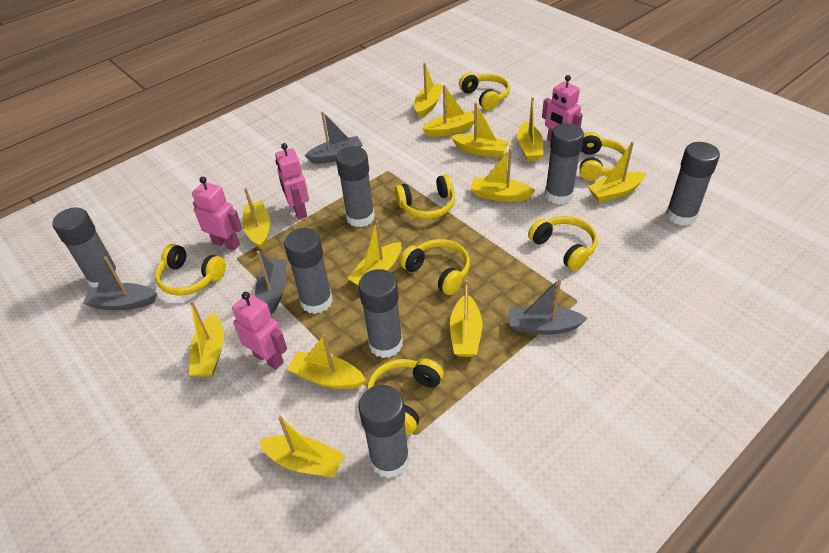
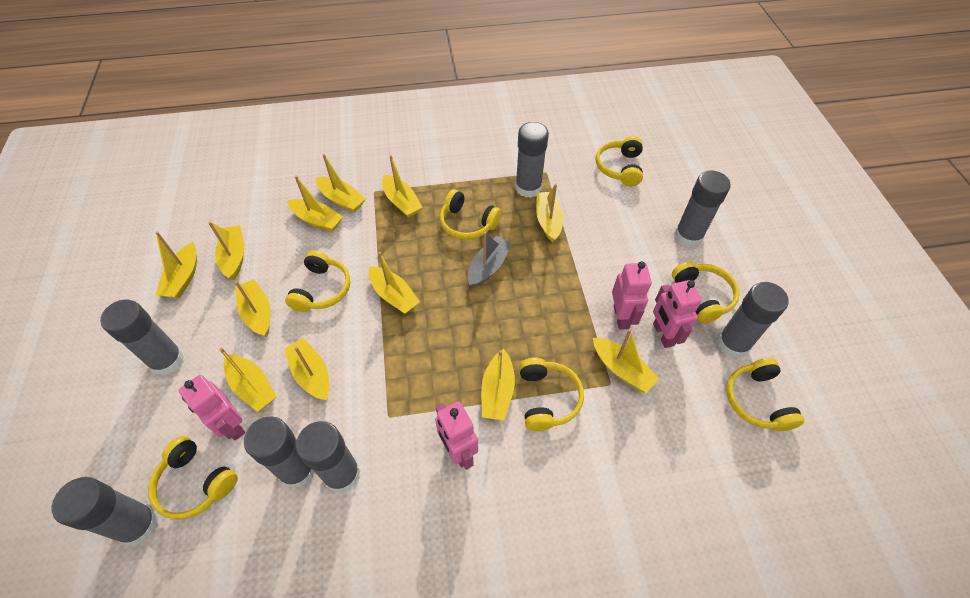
grey boat: [83,256,157,310] [255,251,287,314] [304,111,363,164] [509,278,588,335] = 4 -> [468,232,512,288] = 1

